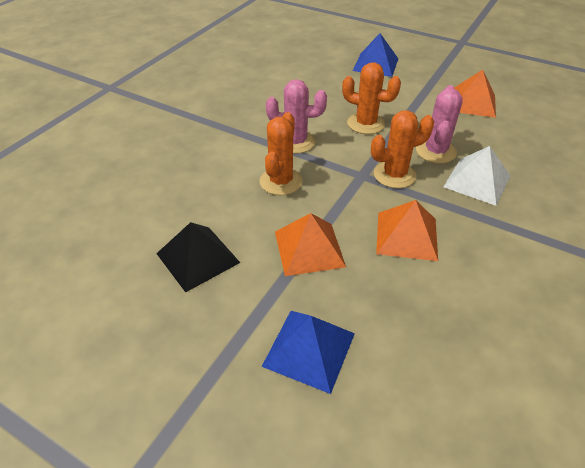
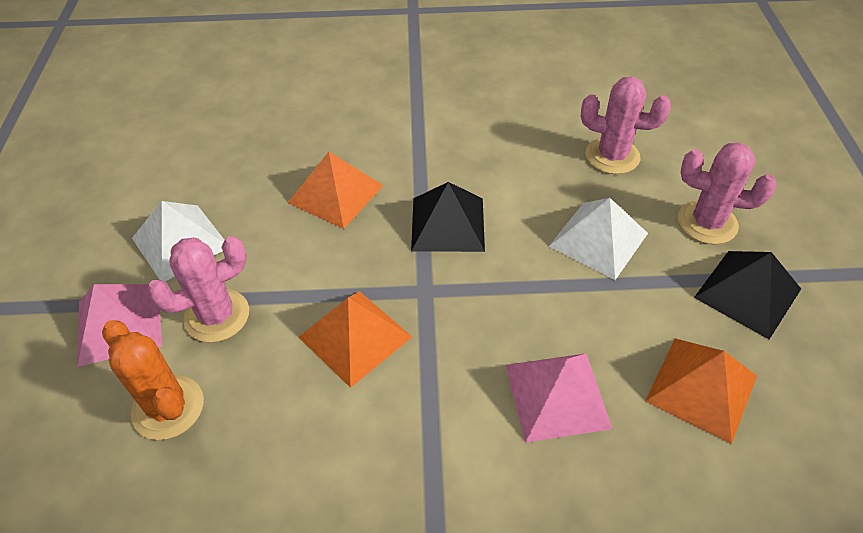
black pyramid: [156,222,240,292] = 1 -> [411,182,485,252] [694,251,801,339] = 2
blue pyramid: [262,311,355,394] [353,33,398,77] = 2 -> none = 0
orange cactus: [259,112,303,195] [342,62,401,134] [371,110,434,188] = 3 -> [102,320,204,440] = 1
pink cactus: [266,79,327,154] [416,85,463,164] = 2 -> [146,236,249,343] [581,77,671,174] [678,142,776,245] = 3
pink pyramid: none = 0 -> [77,284,162,367] [506,353,612,443] = 2
white pyramid: [443,146,510,206] = 1 -> [132,201,225,282] [548,198,648,280] = 2

